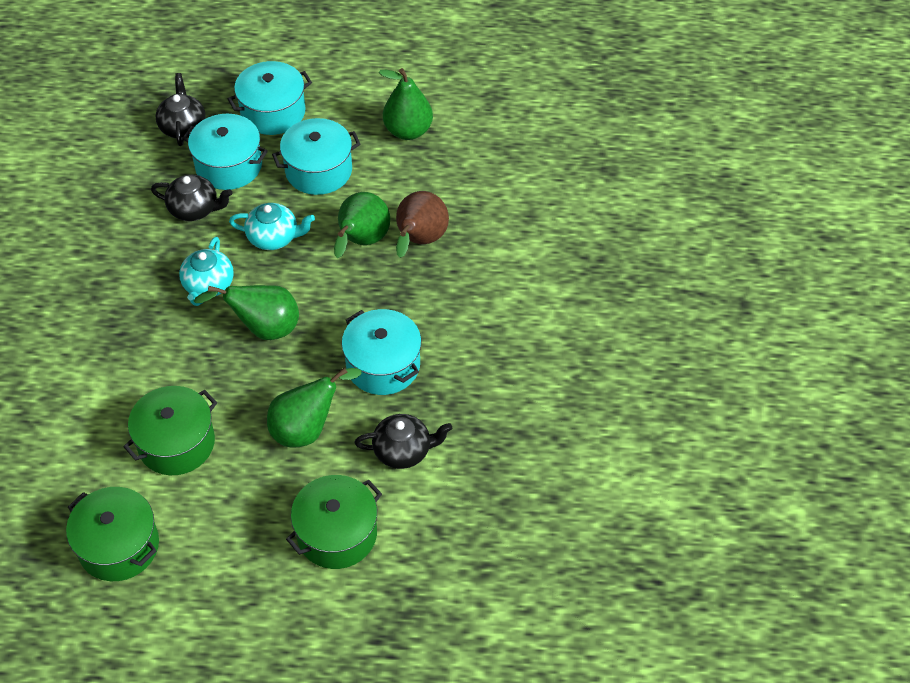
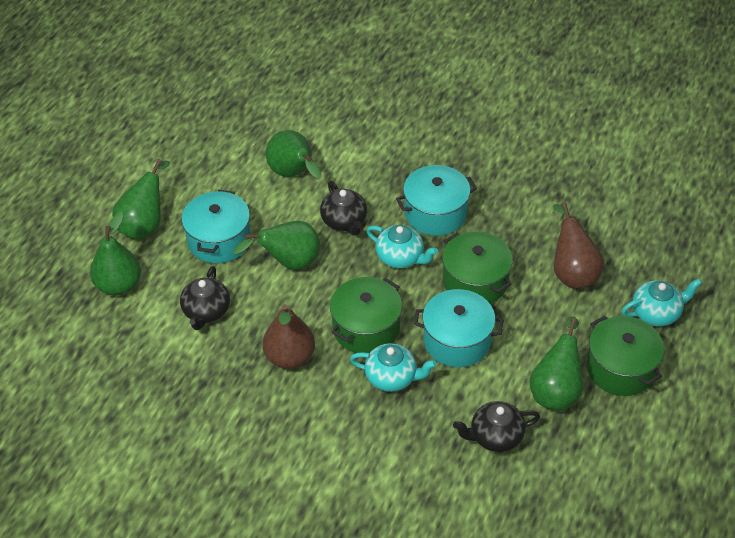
brown pear: [396,191,449,258] = 1 -> [263,304,315,369] [553,203,604,289] = 2
green pear: [194,285,299,340] [267,368,361,448] [334,192,390,258] [379,68,433,140] = 4 -> [90,212,141,295] [112,159,170,240] [233,221,320,270] [266,130,321,178] [529,317,583,410] = 5
turquoise pot: [183,114,268,190] [228,61,312,135] [272,118,360,195] [342,309,422,395] = 4 -> [182,190,251,263] [396,165,477,236] [414,289,503,367] = 3
turquoise teapot: [179,237,234,306] [229,203,315,250] = 2 -> [350,343,437,392] [366,225,438,268] [622,278,702,326] = 3

